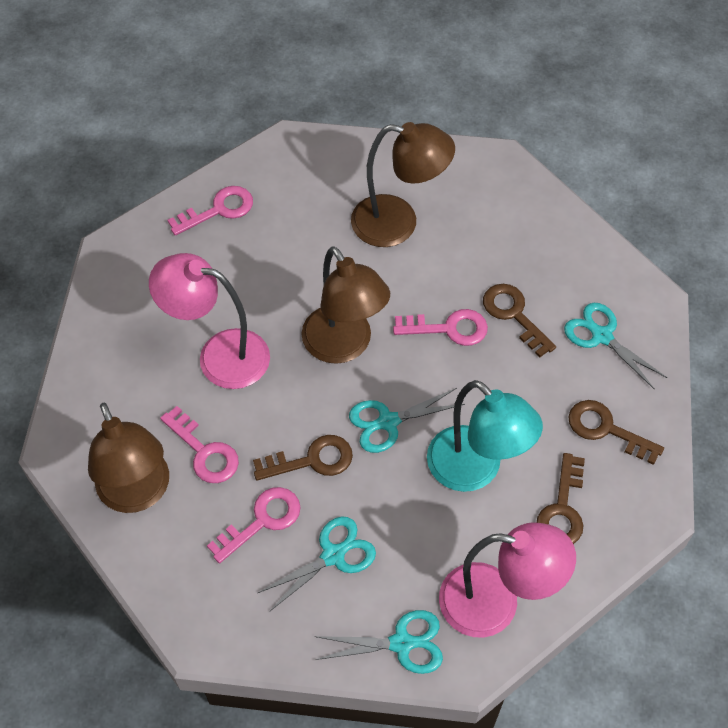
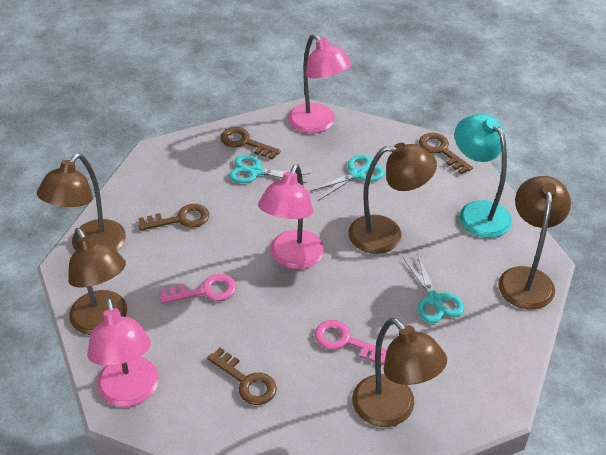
brown lamp: [88,403,169,513] [302,246,390,364] [351,122,455,247] = 3 -> [37,153,126,251] [68,228,127,335] [348,143,437,254] [352,318,447,427] [498,176,571,310] = 5
pink key: [160,406,239,483] [168,186,253,235] [207,487,301,563] [393,309,488,346] = 4 -> [160,274,237,304] [315,320,387,365] = 2
pink lamp: [149,253,270,389] [439,522,576,638] = 2 -> [87,298,159,407] [258,164,324,270] [288,34,352,133] = 3
turquoise scissors: [258,516,376,611] [314,610,443,674] [349,388,465,453] [564,303,668,389] = 4 -> [229,155,310,183] [311,154,385,200] [403,253,464,323] = 3

